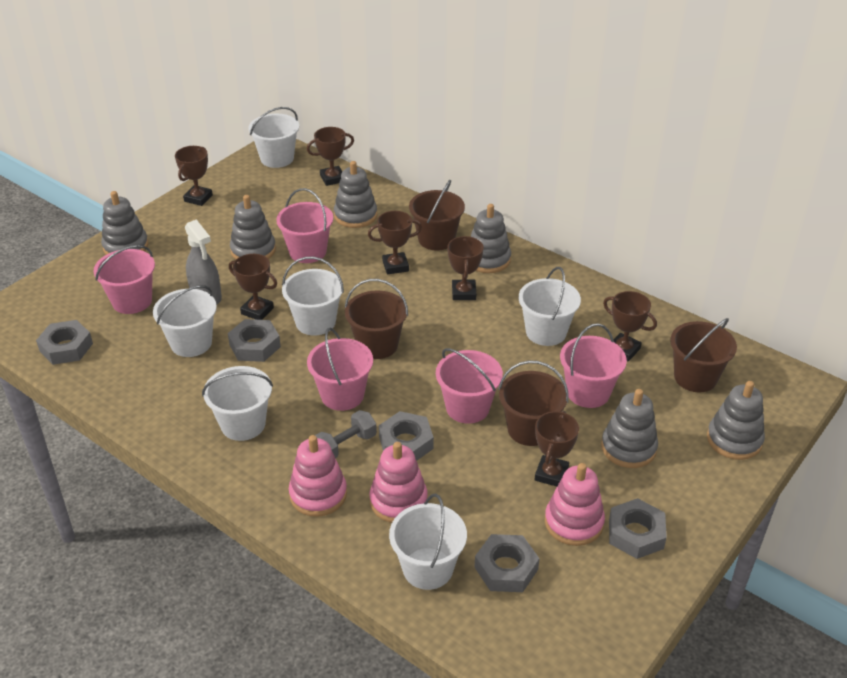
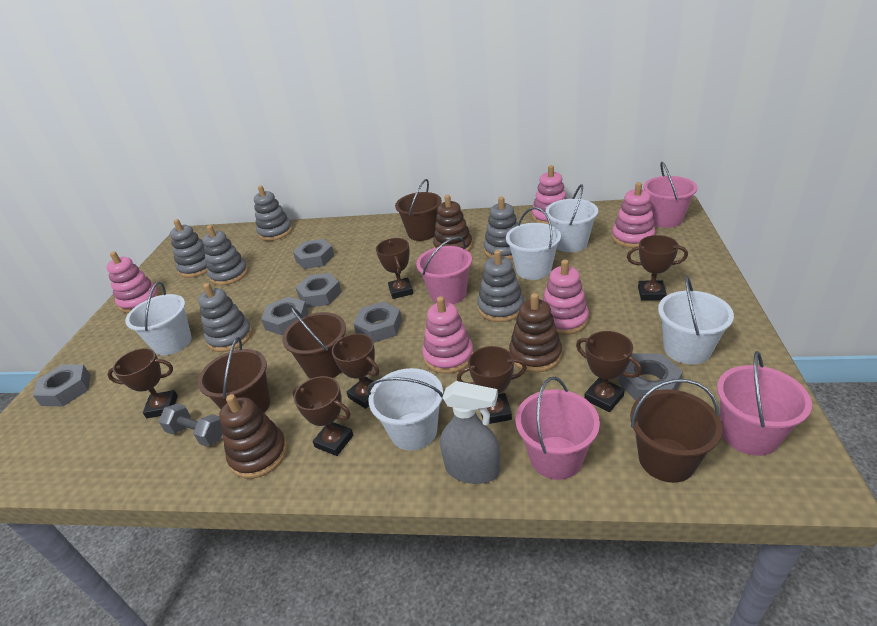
brown stacking toy: none = 0 -> [219,394,288,479] [433,195,472,252] [509,293,562,372] = 3
grey nut: [36,320,93,365] [228,319,281,362] [379,411,434,461] [475,534,540,592] [609,498,667,559] = 5 -> [33,364,91,406] [261,297,308,335] [293,239,335,269] [295,273,341,308] [353,302,402,343] [619,353,683,400] = 6
pink bucket: [93,245,155,314] [276,188,333,263] [307,327,373,411] [436,348,503,424] [560,323,627,408] = 5 -> [416,236,472,304] [516,377,600,480] [644,162,698,228] [717,351,812,456] = 4
pink stacking toy: [289,435,347,517] [370,442,428,523] [545,463,605,546] = 3 -> [107,251,160,313] [422,296,474,374] [532,165,567,224] [542,259,589,335] [612,182,656,248] = 5
white bucket: [153,285,217,357] [202,366,273,441] [248,107,299,168] [282,257,344,336] [389,494,467,590] [519,267,581,346] = 6 -> [125,282,192,356] [367,368,443,451] [506,207,561,280] [545,184,598,252] [658,276,734,364] = 5

